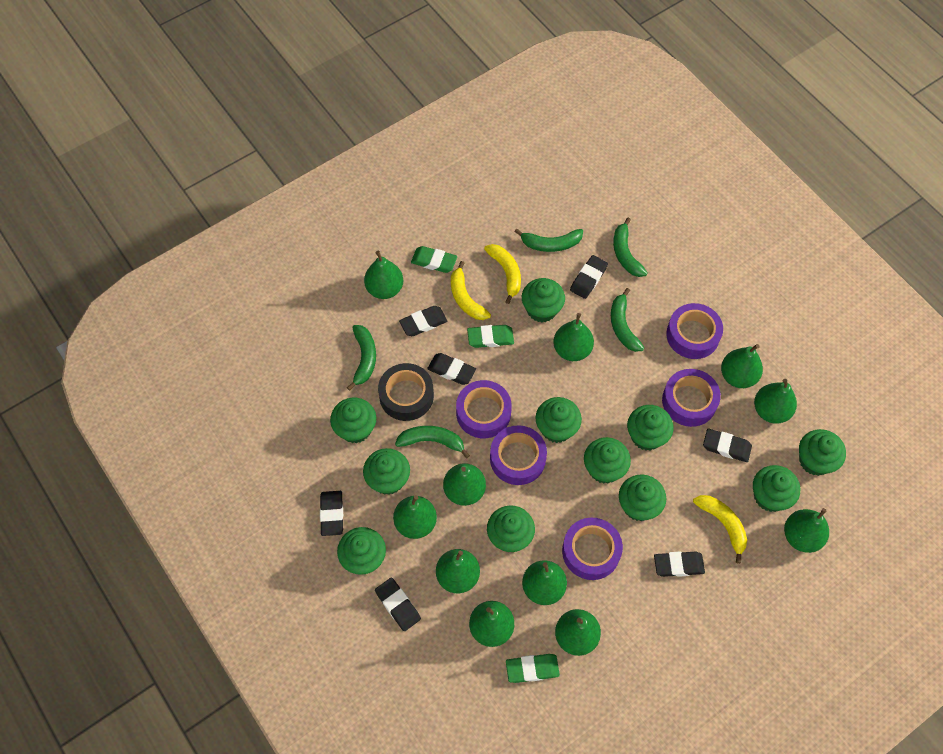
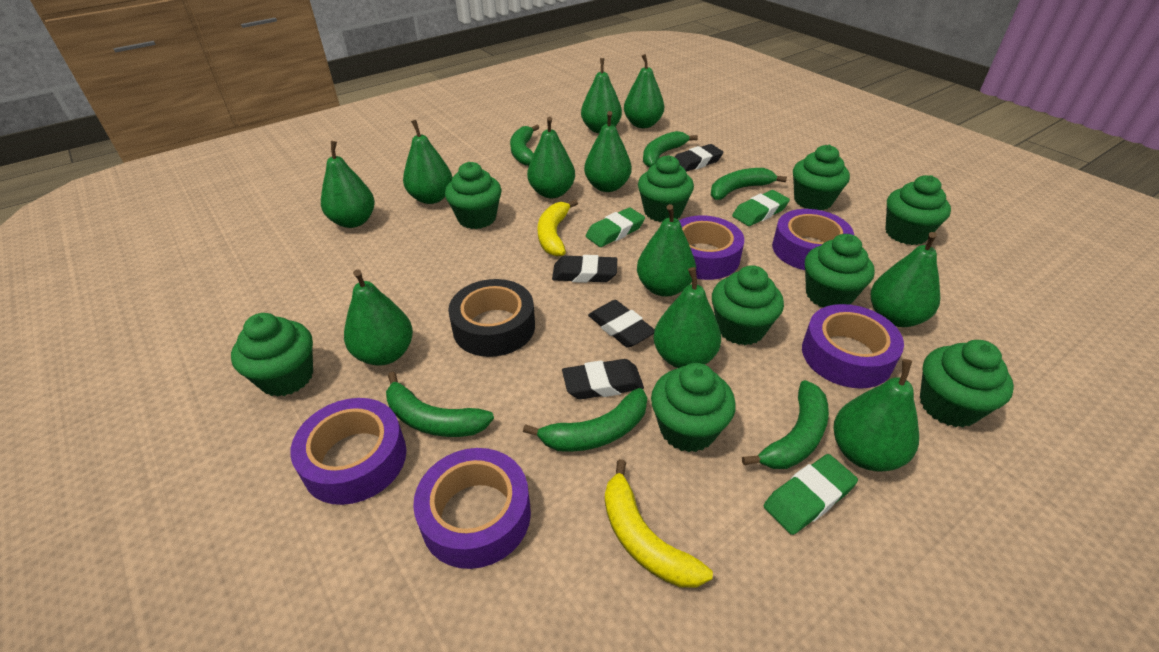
black eraser: [320,491,343,536] [375,578,421,631] [399,306,447,336] [427,353,476,385] [570,255,608,299] [654,552,705,577] [703,429,752,462] = 7 -> [552,255,617,283] [562,359,644,399] [588,300,655,348] [675,144,724,172] = 4
green banana: [347,325,376,391] [395,426,470,458] [514,229,583,252] [611,288,644,352] [613,217,648,277] = 5 -> [386,372,494,437] [510,124,539,166] [523,388,647,452] [643,131,698,168] [711,168,787,200] [742,380,829,469] = 6
green cupcake: [330,398,376,443] [337,527,386,575] [363,448,410,495] [487,505,535,553] [522,278,565,322] [536,397,582,443] [584,437,631,484] [619,474,666,521] [627,405,674,451] [753,465,800,512] [799,429,846,476] = 11 -> [231,313,313,397] [445,162,501,229] [638,155,694,222] [651,363,736,452] [712,265,784,345] [793,145,850,210] [805,234,875,308] [885,175,951,245] [920,340,1014,427] = 9
yellow banana: [451,261,491,320] [484,244,521,304] [693,495,747,564] = 3 -> [538,200,578,257] [605,459,713,588] = 2

